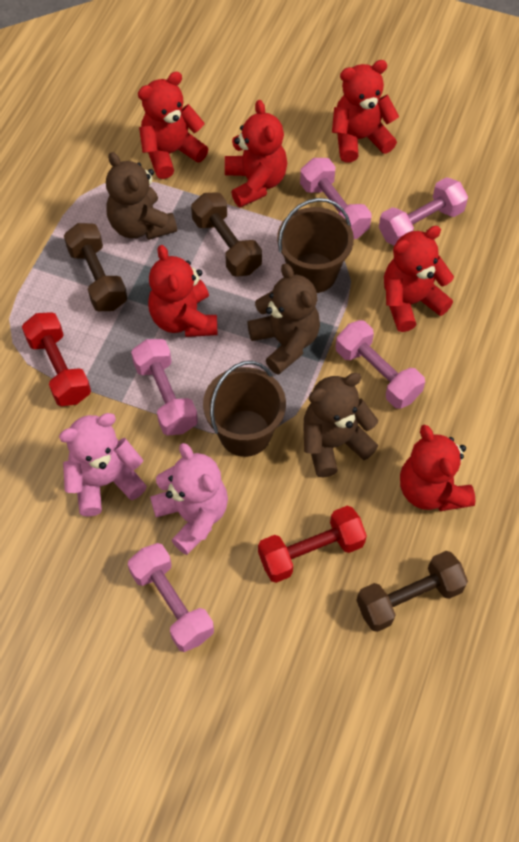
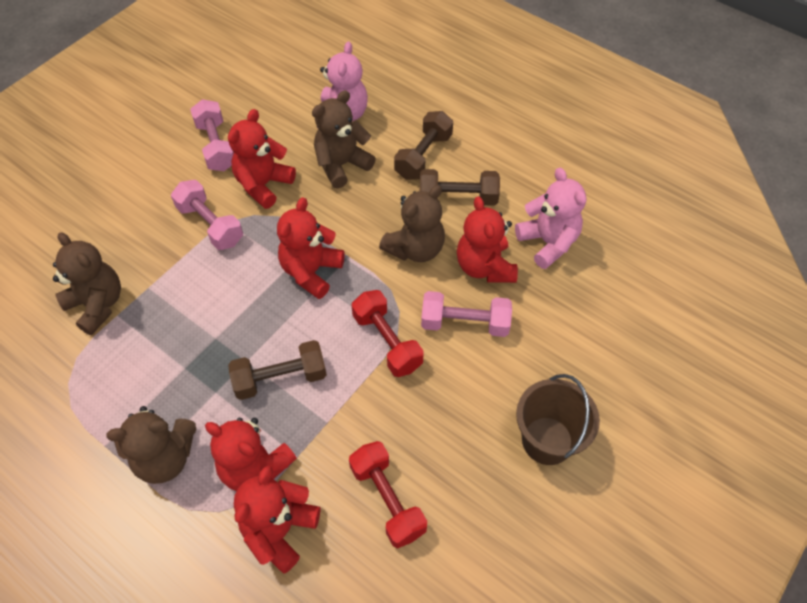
brown bucket: [203,361,286,457] [277,198,354,293] = 2 -> [516,374,600,465] = 1
brown teddy bear: [106,152,177,240] [247,263,320,375] [303,373,378,477] = 3 -> [53,232,121,335] [106,406,197,484] [312,90,376,188] [379,185,445,262] = 4
pink dumbbell: [128,543,214,652] [131,339,198,436] [300,158,372,239] [336,320,425,409] [379,177,468,246] = 5 -> [171,180,243,250] [190,99,234,171] [421,291,512,337] = 3
red teddy bear: [138,72,208,179] [148,245,217,337] [225,100,287,208] [332,60,399,162] [384,226,454,332] [400,424,475,511] = 6 -> [205,418,297,491] [228,109,296,209] [234,466,321,574] [277,197,344,299] [457,196,518,283] = 5

